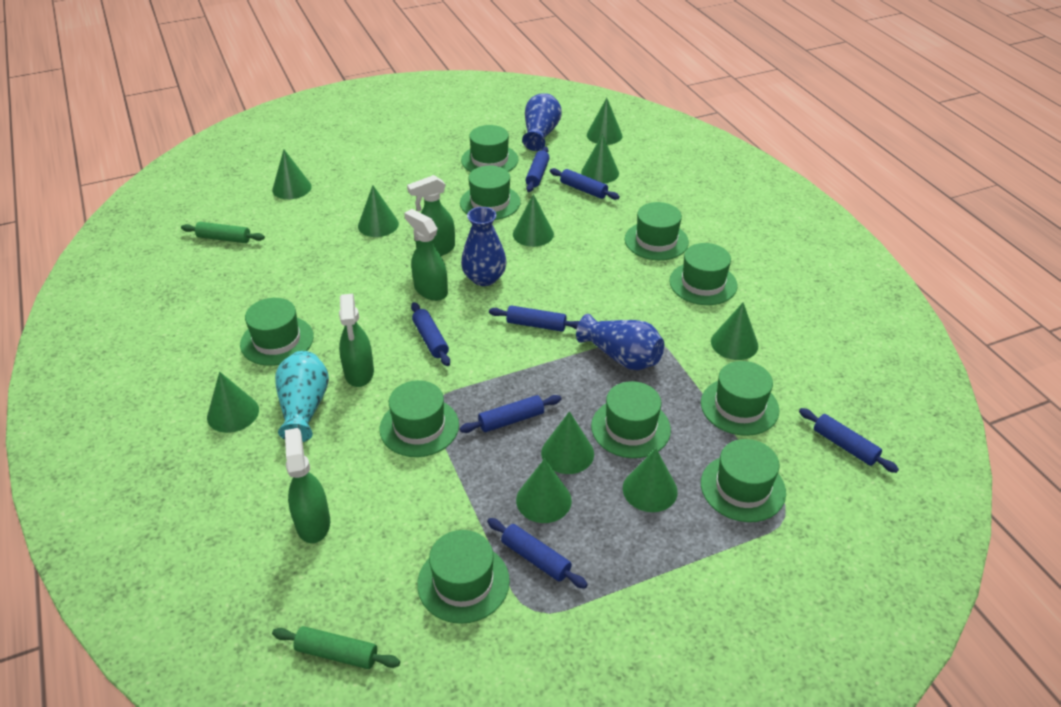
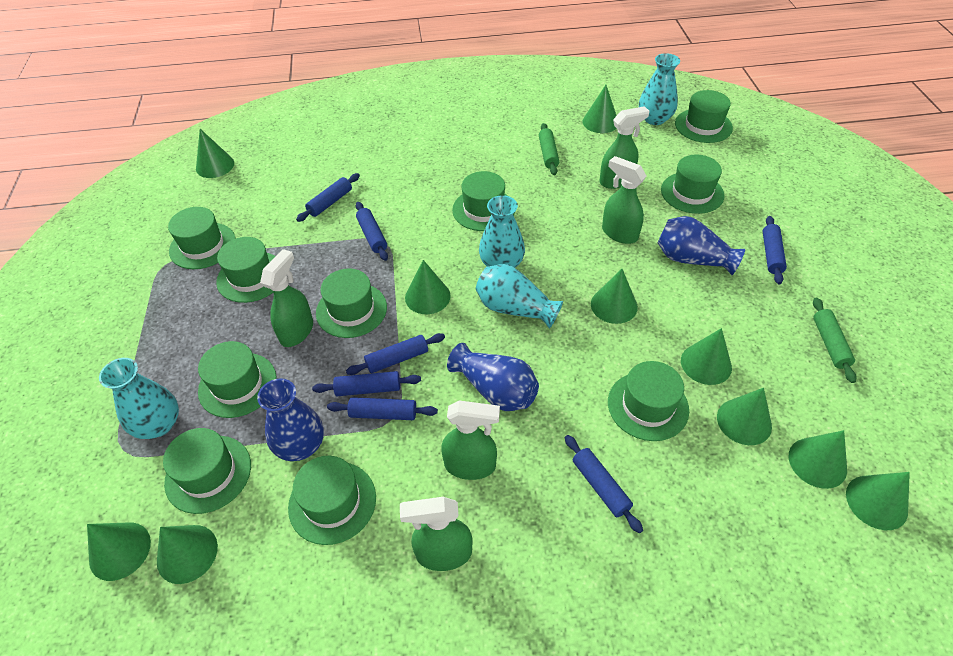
green spray bottle: [285,428,330,543] [339,294,374,387] [404,209,448,301] [407,175,455,256] = 4 -> [260,249,313,347] [400,497,473,571] [441,400,500,480] [600,106,650,189] [602,156,646,244] = 5
turquoise vase: [275,351,329,442] = 1 -> [99,358,179,439] [476,264,563,329] [479,195,525,268] [639,53,680,125] = 4

